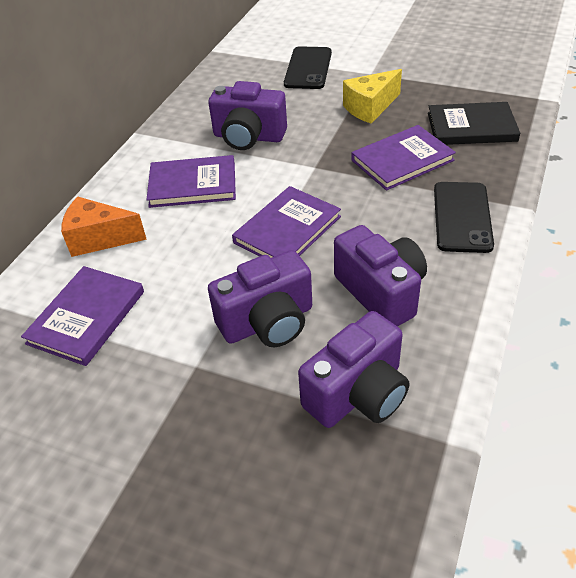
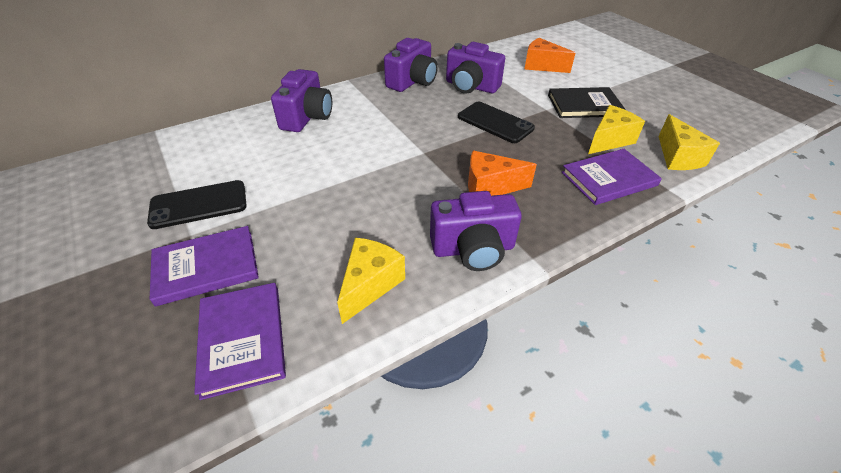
orange cheese: [61,197,147,257] = 1 -> [468,151,537,196] [524,38,575,73] = 2
purple book: [21,266,144,366] [146,155,236,208] [232,186,341,258] [351,125,456,191] = 4 -> [150,226,259,307] [194,283,286,400] [561,149,662,205] = 3
yellow cheese: [343,69,402,123] = 1 -> [337,238,405,324] [588,105,645,154] [659,114,720,170] = 3

